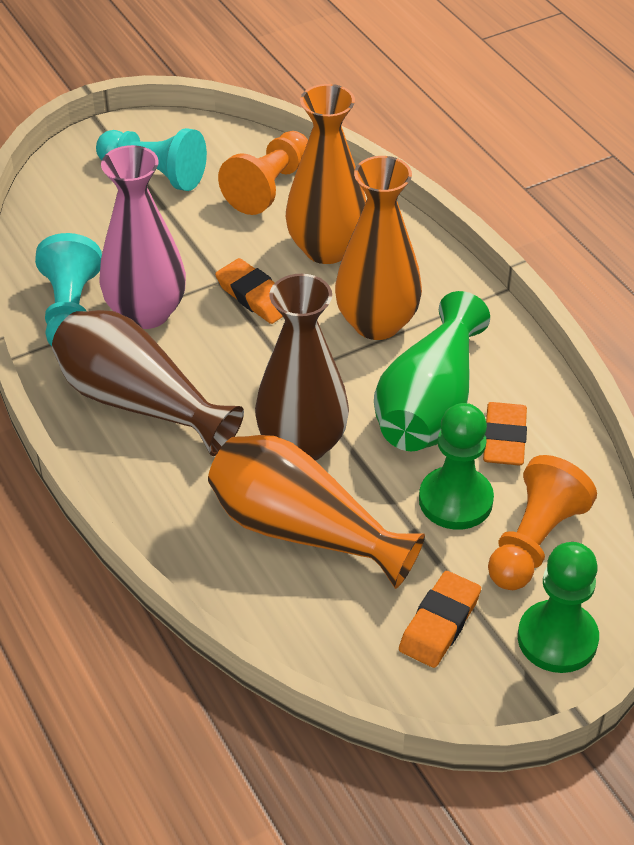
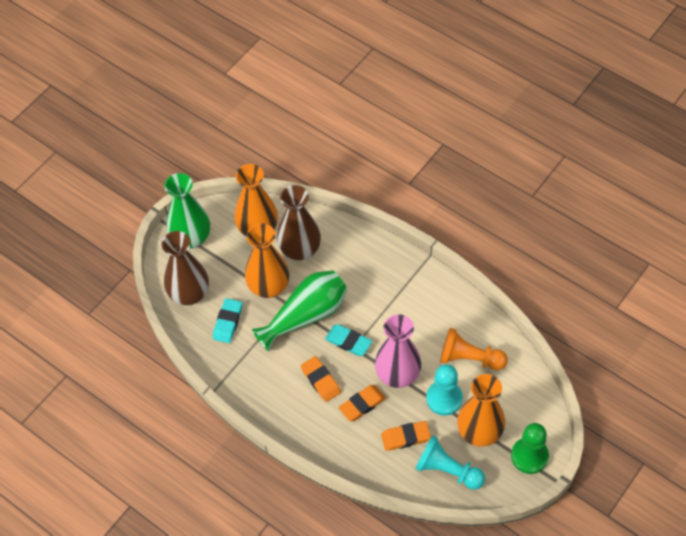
green pawn: [419,403,494,530] [518,542,599,673] = 2 -> [511,423,549,474] = 1
green vase: [374,291,490,451] = 1 -> [164,173,210,248] [252,270,347,352] = 2
orange pawn: [218,131,308,215] [488,455,597,590] = 2 -> [440,328,508,370] = 1
turquoise eraser: none = 0 -> [213,298,243,343] [325,324,372,356] = 2

